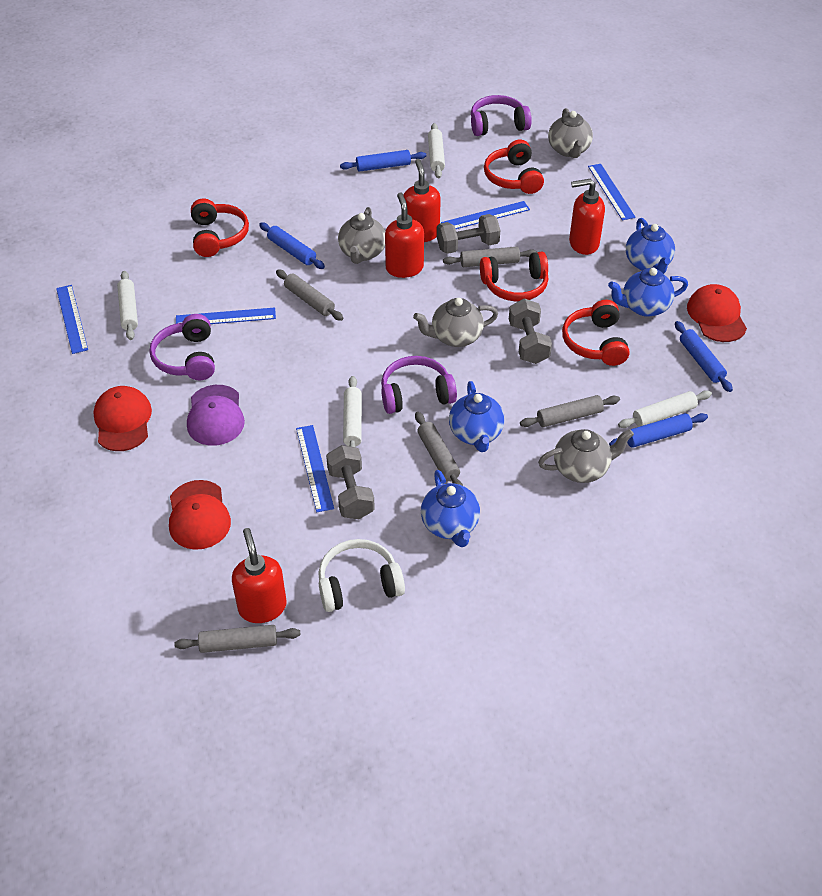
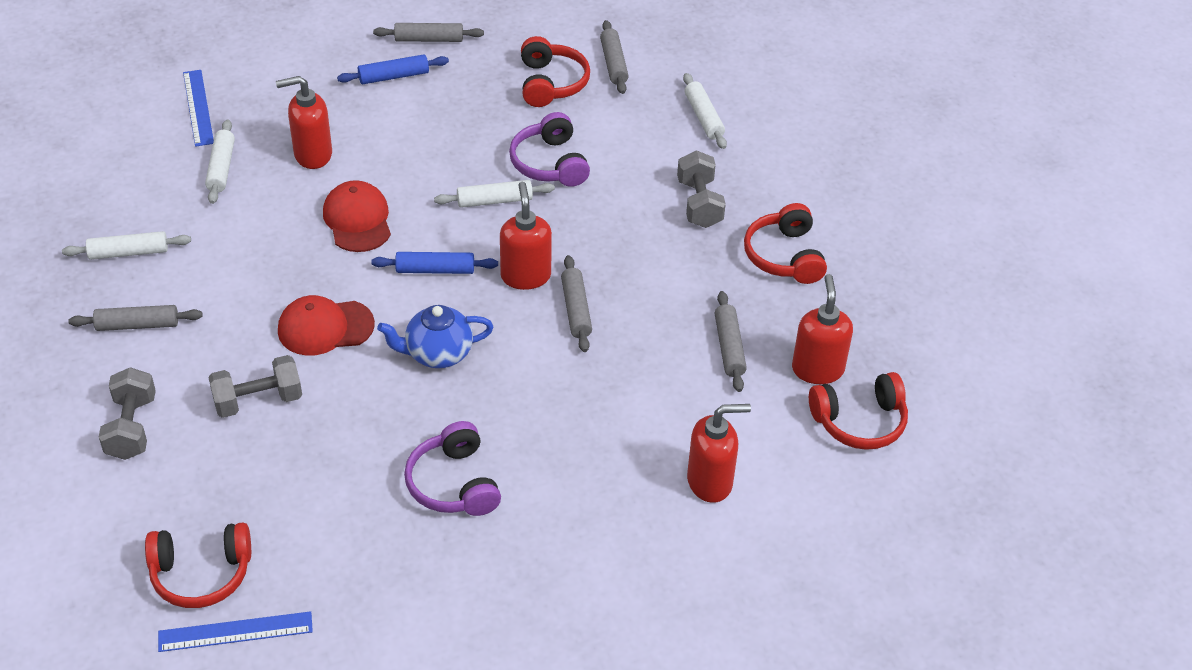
blue rolling pin: [259,222,325,269] [340,150,426,172] [609,413,708,448] [675,321,733,392] = 4 -> [337,54,449,84] [371,252,498,274] = 2
blue ruler: [56,285,88,354] [176,308,276,324] [296,425,334,512] [441,201,530,229] [588,164,636,220] = 5 -> [158,611,313,652] [183,70,214,147] = 2
blue teapot: [421,470,480,547] [449,381,505,452] [608,268,688,317] [626,218,675,274] = 4 -> [377,305,493,368] = 1
grey teapot: [338,207,385,264] [413,298,498,347] [538,429,634,483] [548,108,593,158] = 4 -> none = 0
purple cap: [187,385,245,446] = 1 -> none = 0
purple headphones: [149,314,215,380] [381,356,457,414] [471,95,532,136] = 3 -> [404,421,501,516] [509,112,590,187] = 2
red cap: [93,386,152,451] [169,480,231,550] [687,284,747,342] = 3 -> [278,295,375,356] [323,180,391,252] = 2
white headphones: [318,539,405,612] = 1 -> none = 0

